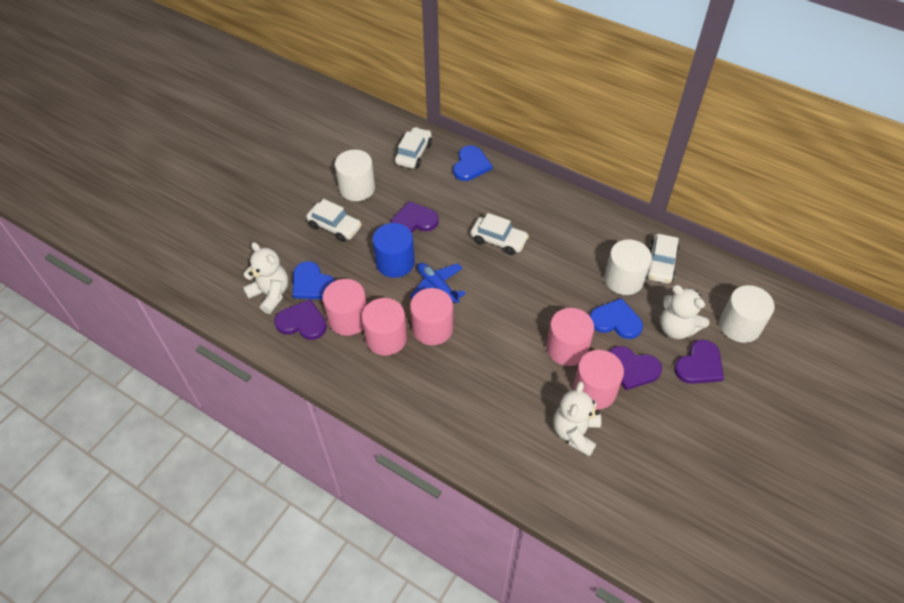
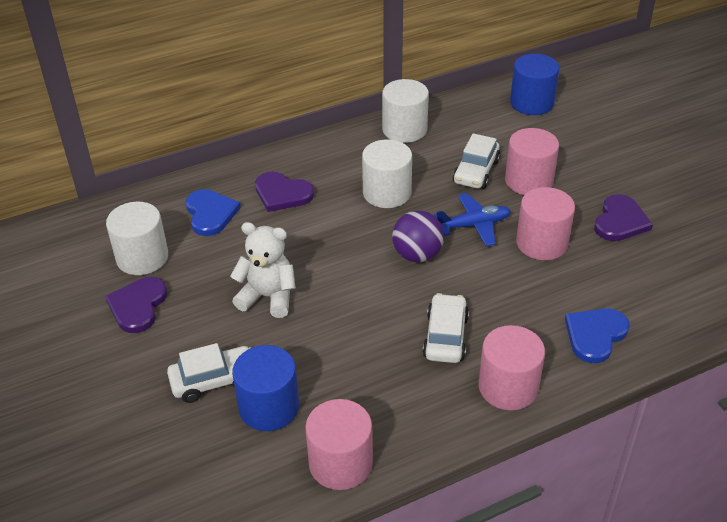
blue cylinder: [373,223,415,278] = 1 -> [232,345,299,431] [510,54,559,115] = 2
blue heart: [293,261,335,299] [453,145,492,181] [590,298,643,339] = 3 -> [186,189,241,236] [565,308,630,363] = 2
pink cylinder: [323,279,367,336] [362,298,407,356] [410,288,453,345] [547,308,594,366] [573,350,624,410] = 5 -> [305,399,373,490] [478,325,545,410] [505,128,559,195] [516,187,575,260] = 4
purple ball: none = 0 -> [392,211,444,262] = 1
purple heart: [274,299,327,340] [391,201,439,233] [609,346,662,390] [674,339,724,384] = 4 -> [105,277,168,333] [255,172,314,212] [594,194,653,241] = 3
white car: [306,199,362,242] [395,127,432,169] [471,213,529,255] [646,234,679,284] = 4 -> [167,343,251,403] [423,293,469,363] [453,133,500,189] = 3
white teddy bear: [243,242,288,314] [553,381,601,457] [660,285,709,339] = 3 -> [230,222,296,318] = 1

